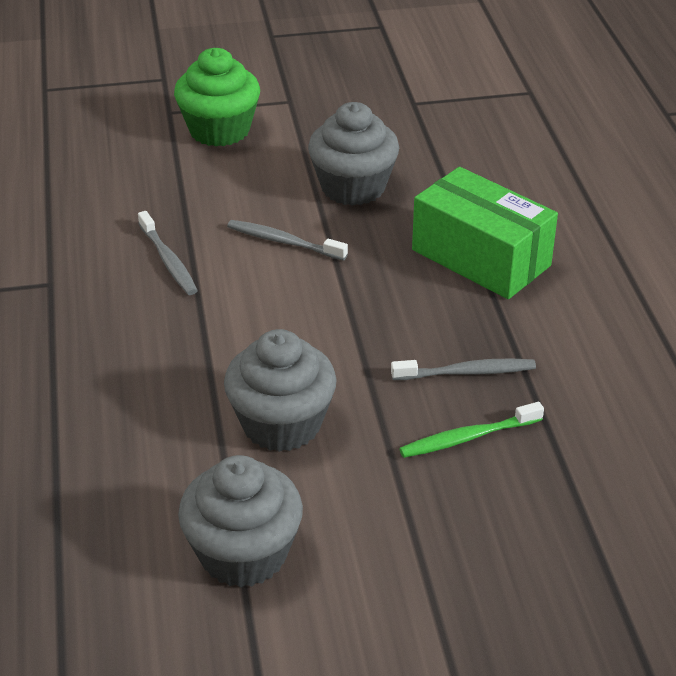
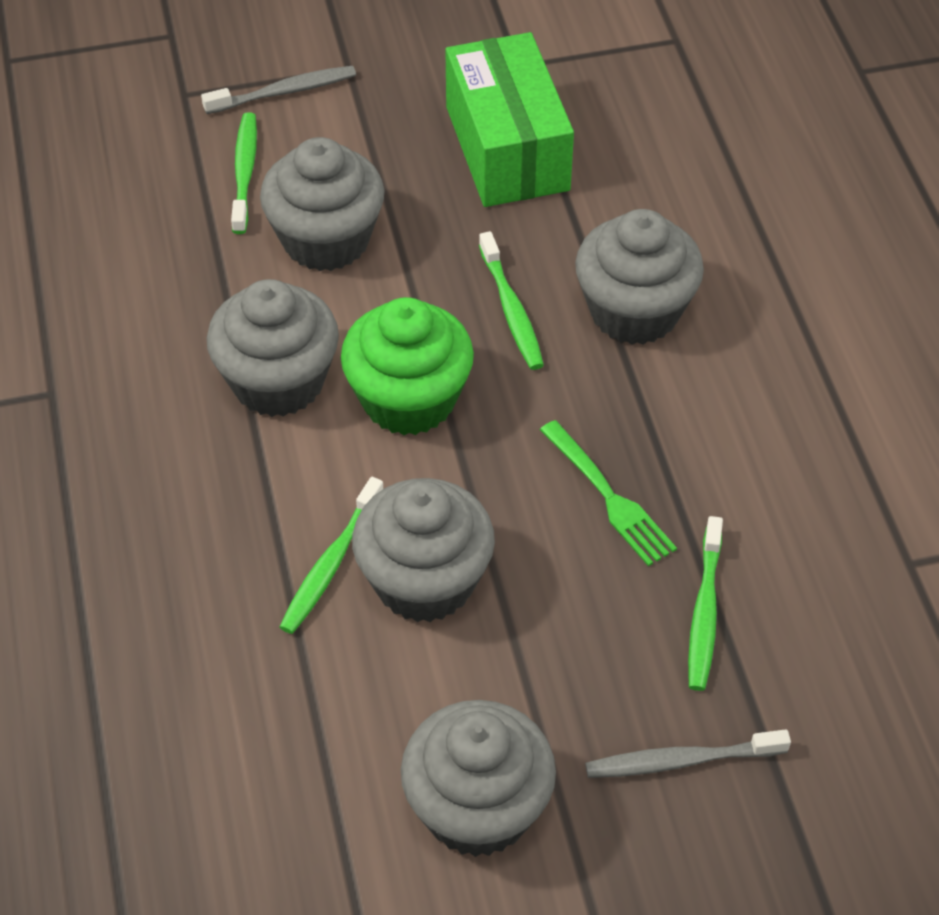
green fork: none = 0 -> [540,420,677,566] = 1
green toothbrush: [399,402,544,458] = 1 -> [231,112,257,234] [279,477,383,634] [479,231,544,370] [688,516,723,691] = 4
grey cupcake: [178,455,303,588] [224,329,337,452] [308,102,399,206] = 3 -> [207,279,339,417] [260,137,385,271] [352,478,495,622] [401,700,556,857] [575,209,704,345] = 5
grey toothbrush: [138,211,198,295] [227,220,348,261] [391,358,536,380] = 3 -> [201,66,356,114] [585,729,791,778] = 2

